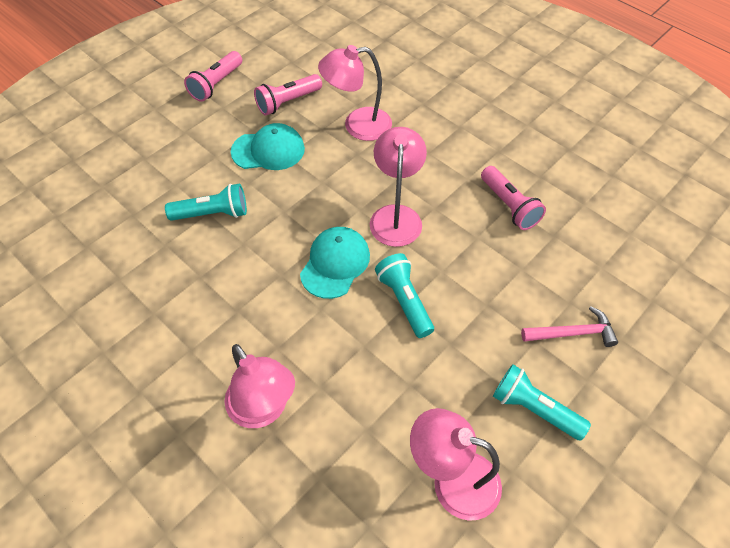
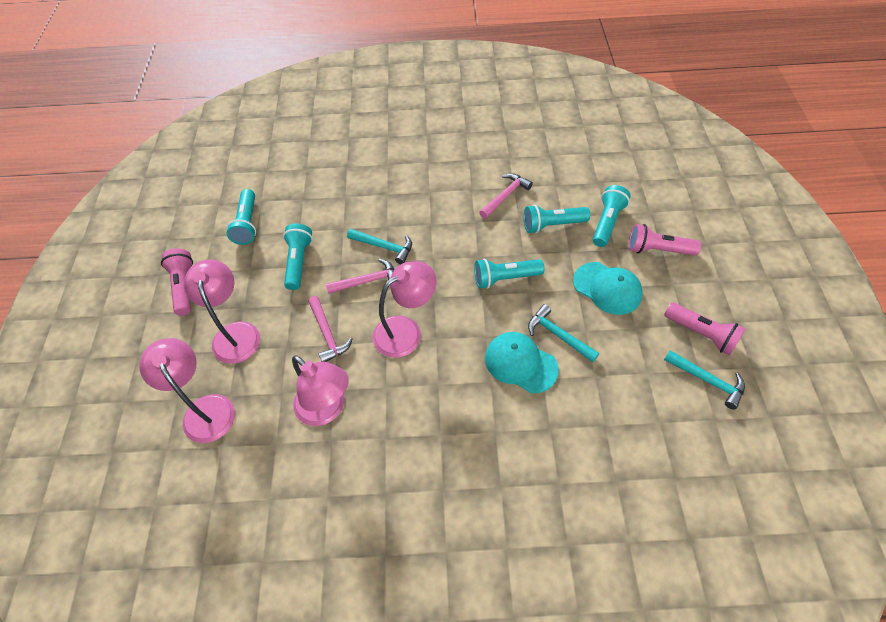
pink hammer: [521,306,618,347] = 1 -> [308,296,352,362] [326,259,395,294] [479,173,533,219] = 3
turquoise flashlight: [165,183,247,221] [375,253,434,338] [493,364,591,441] = 3 -> [226,189,256,245] [283,223,313,290] [474,258,544,289] [524,205,590,233] [593,185,631,247] = 5
turquoise hammer: none = 0 -> [347,229,412,264] [528,304,599,362] [664,350,745,410] = 3

